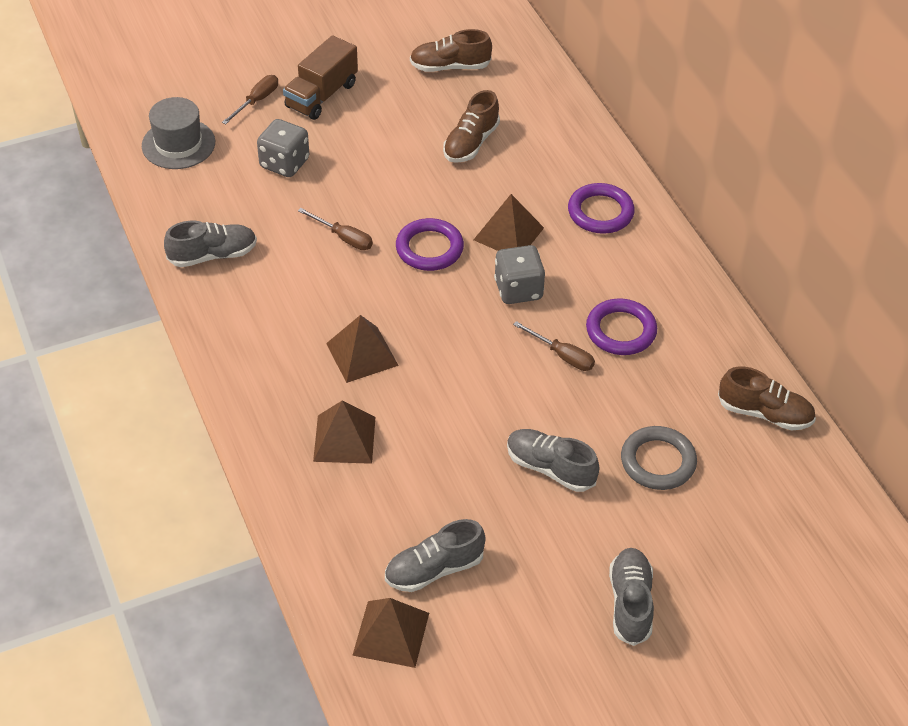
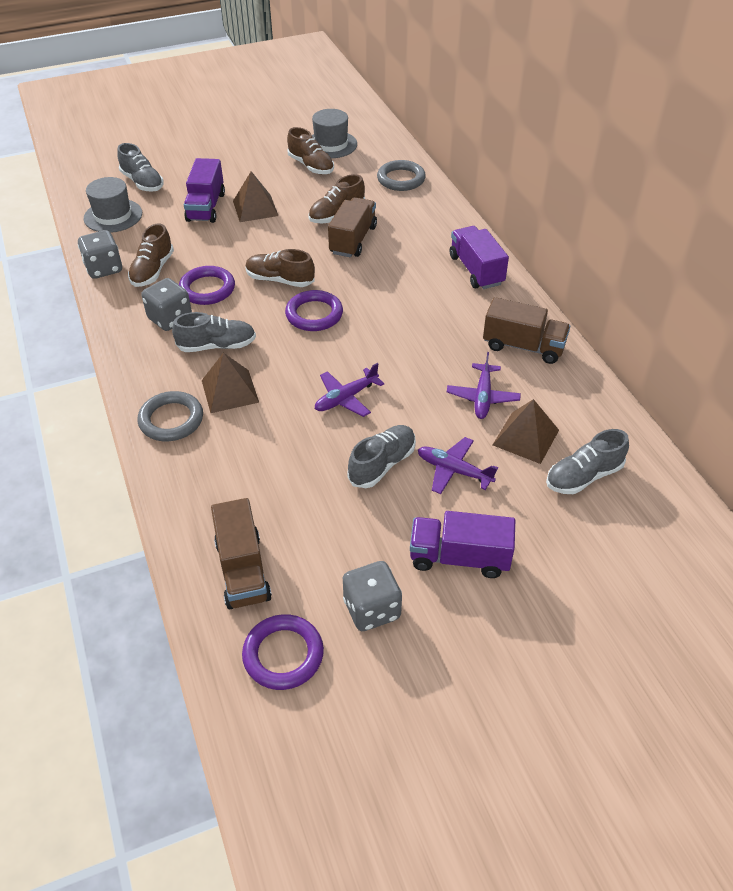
brown pyramid: [313,400,375,464] [326,315,399,383] [352,598,429,668] [474,194,544,251] = 4 -> [202,353,259,413] [233,171,278,222] [493,399,559,464] = 3
brown screwdriver: [222,75,278,124] [298,208,373,250] [513,321,595,371] = 3 -> none = 0
brown shoe: [410,29,492,72] [443,90,500,163] [718,366,816,430] = 3 -> [128,224,174,287] [245,249,315,287] [287,127,334,174] [308,174,365,223] = 4
brown truck: [283,35,358,120] = 1 -> [211,498,272,609] [328,197,377,257] [483,297,570,364] = 3
grey dice: [257,119,309,177] [494,245,545,304] = 2 -> [78,230,122,279] [141,278,192,331] [343,561,402,631] = 3
grey hat: [142,97,215,169] = 1 -> [84,177,142,233] [312,109,357,158] = 2
grey ring: [621,426,697,490] = 1 -> [138,391,203,441] [377,160,426,191] = 2
purple plane: none = 0 -> [315,363,384,417] [418,437,498,494] [447,352,521,419] = 3
purple truck: none = 0 -> [184,158,225,223] [410,511,515,578] [450,226,509,289] = 3

